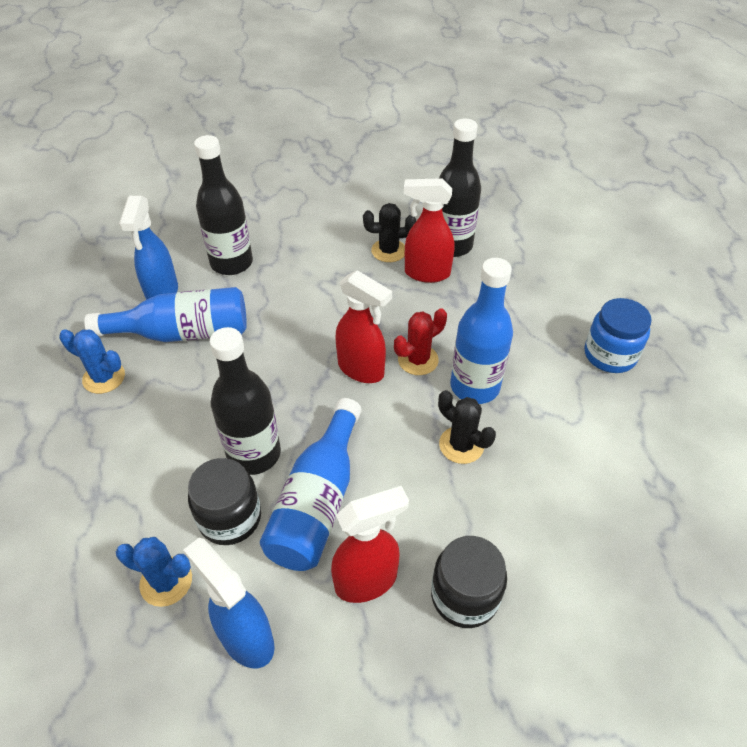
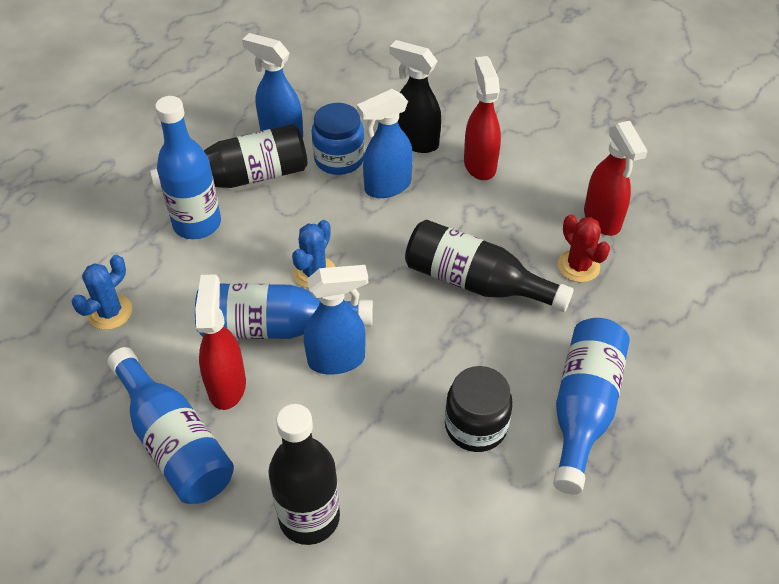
black cactus: [363,203,416,262] [438,390,496,464] = 2 -> none = 0
black jar: [188,458,261,545] [431,536,507,628] = 2 -> [445,366,513,452] = 1
black spray bottle: none = 0 -> [390,40,441,153] = 1
blue bottle: [84,287,247,342] [260,398,361,571] [450,258,513,404] = 3 -> [107,347,234,504] [155,96,221,239] [195,283,373,339] [553,318,630,495] = 4
blue spray bottle: [119,196,178,300] [183,538,275,668] = 2 -> [242,33,303,138] [304,265,368,375] [357,89,413,198] = 3

